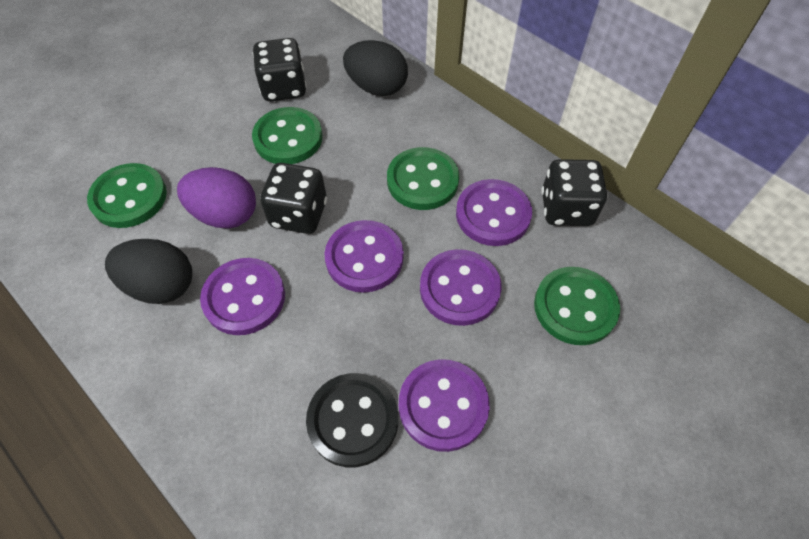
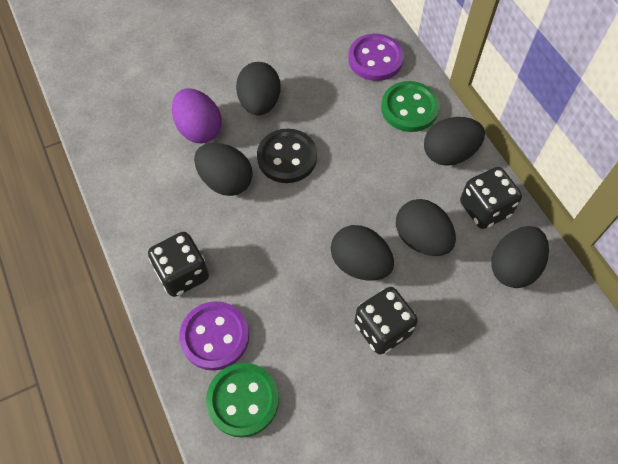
black egg: [105,239,192,304] [343,40,408,96] = 2 -> [194,143,253,196] [236,62,281,116] [331,225,394,280] [396,199,456,256] [424,117,485,166] [491,226,549,288] = 6
green button: [87,163,167,228] [252,107,322,164] [387,147,459,210] [534,267,620,345] = 4 -> [206,363,279,438] [381,81,440,132] = 2
purple button: [200,258,285,335] [324,220,404,293] [399,359,490,452] [420,249,502,326] [456,179,532,246] = 5 -> [179,301,249,371] [348,34,404,81] = 2

